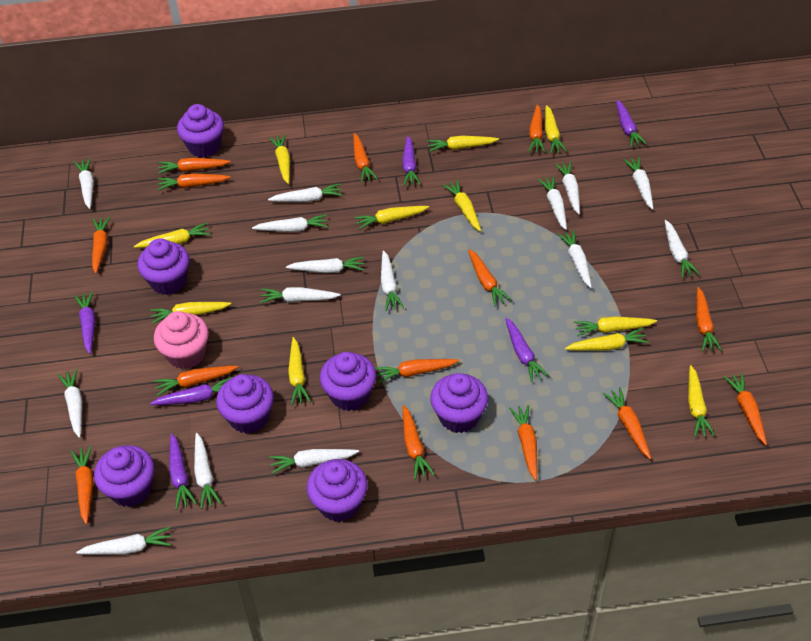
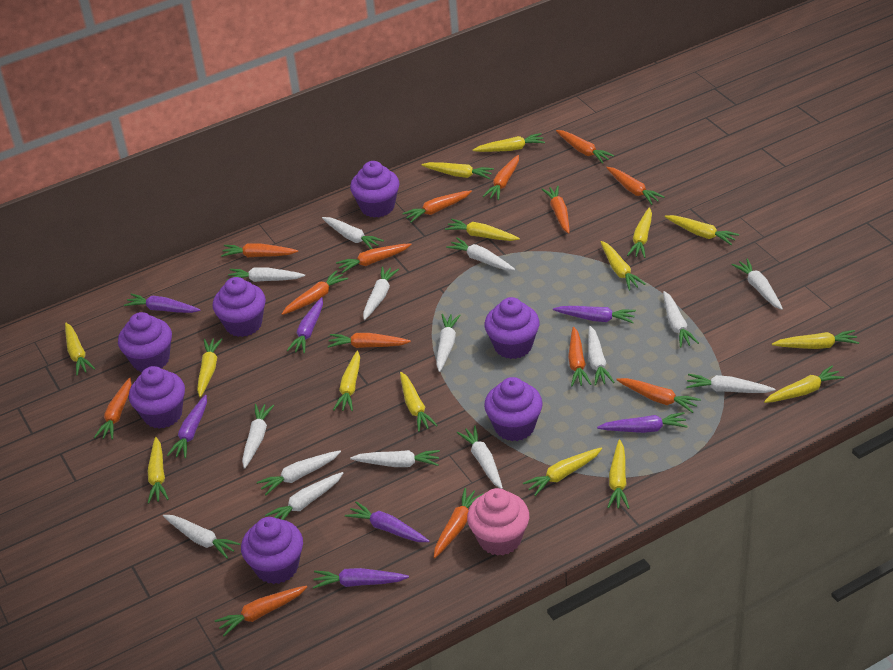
purple carrot: [74,291,95,354] [150,377,233,405] [169,433,197,510] [402,136,421,186] [505,318,549,382] [616,100,647,147] = 6 -> [124,294,200,313] [167,395,207,458] [287,297,323,354] [313,568,409,589] [345,501,429,542] [553,306,636,323] [597,412,688,433] = 7
yellow carrot: [134,223,211,248] [150,302,231,324] [269,134,290,184] [288,337,311,405] [354,206,429,230] [427,136,499,152] [442,180,481,232] [545,105,567,154] [565,328,649,351] [574,316,657,336] [688,365,715,437] = 11 -> [65,323,95,376] [148,437,169,504] [197,338,222,397] [333,351,360,411] [400,372,438,432] [421,162,494,179] [445,219,520,241] [472,133,545,152] [523,448,602,496] [600,241,646,290] [607,439,629,509] [627,207,652,258] [665,215,739,245] [764,365,844,403] [772,330,859,349] = 15

